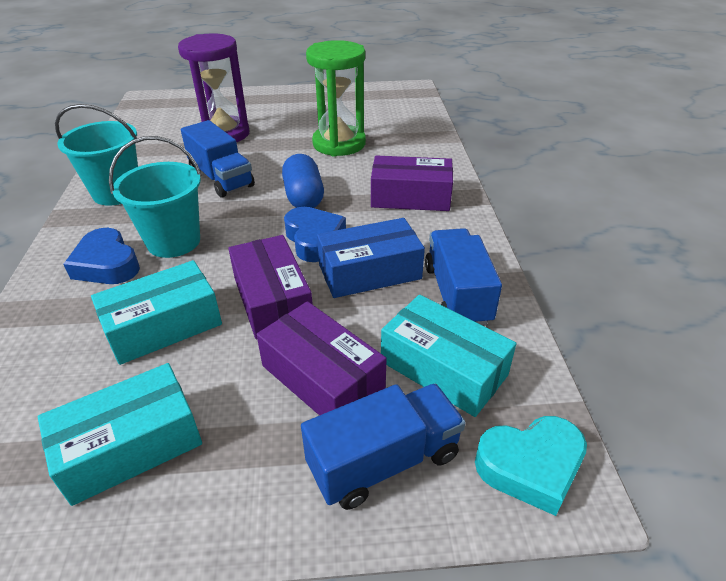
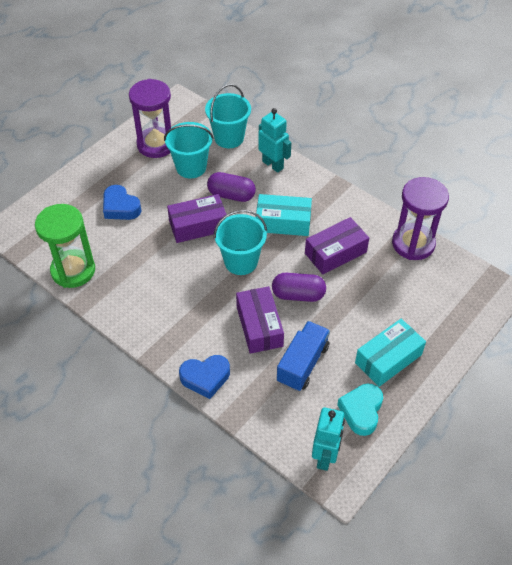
blue box: [317,218,425,298] = 1 -> none = 0
blue capsule: [282,154,324,208] = 1 -> none = 0
blue truck: [181,120,255,198] [301,384,466,510] [425,228,502,326] = 3 -> [277,321,330,391] = 1
purple capsule: none = 0 -> [207,172,256,202] [272,273,326,302] = 2
purple hourglass: [178,33,249,142] = 1 -> [129,79,171,158] [392,177,449,260] = 2
turquoise box: [38,363,202,506] [91,260,222,365] [381,295,516,417] = 3 -> [256,194,312,236] [355,319,426,387] = 2
turquoise bucket: [55,104,138,206] [109,136,202,258] = 2 -> [164,122,214,178] [205,84,251,148] [214,210,267,275] = 3
turquoise robot: none = 0 -> [258,108,291,173] [312,407,345,471] = 2

